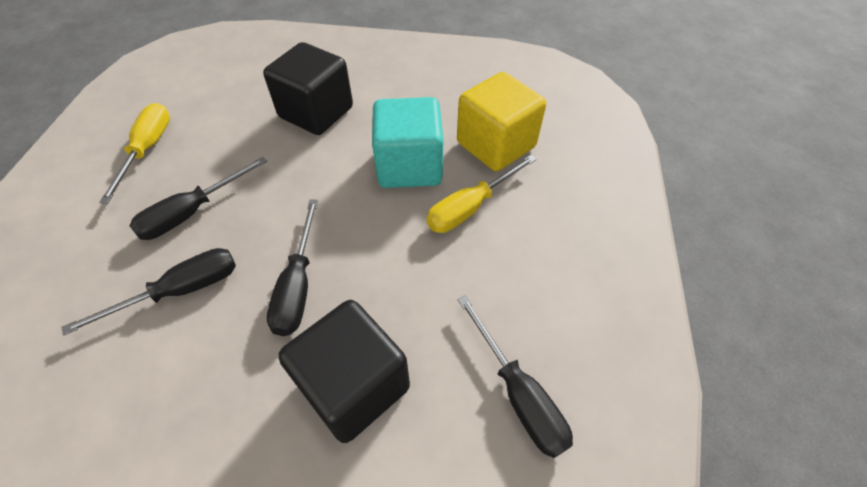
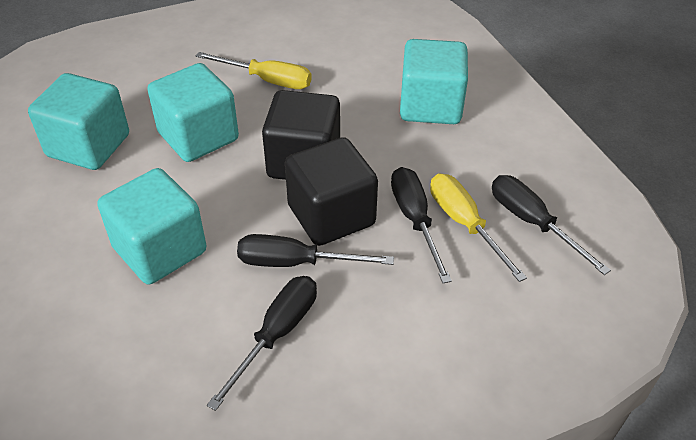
turquoise cube: [372,97,444,188] = 1 -> [28,73,129,170] [97,168,206,285] [147,63,239,162] [400,39,468,124] = 4
yellow cube: [457,72,546,171] = 1 -> none = 0

